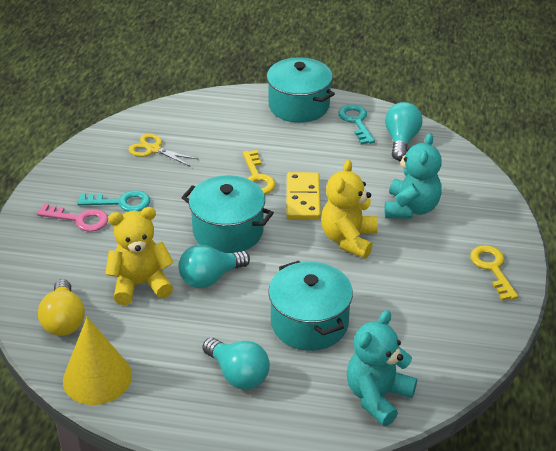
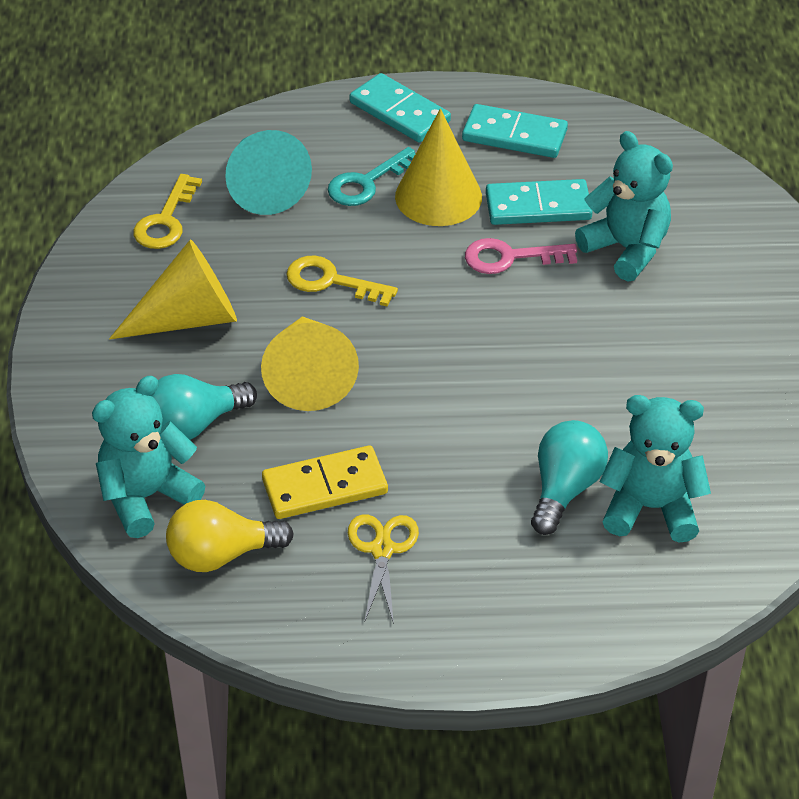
turquoise cone: none = 0 -> [225,130,312,215] = 1
turquoise domino: none = 0 -> [350,73,451,143] [462,104,568,158] [486,179,593,225] = 3
turquoise key: [77,190,150,212] [338,104,375,145] = 2 -> [328,147,416,206] = 1
turquoise light bulb: [178,244,250,288] [202,338,270,389] [385,102,422,160] = 3 -> [152,374,257,440] [531,420,608,535] = 2
turquoise pot: [182,175,274,253] [265,57,335,123] [268,261,353,351] = 3 -> none = 0
turquoise teddy bear: [347,310,417,426] [385,133,442,219] = 2 -> [92,376,205,538] [575,131,673,281] [600,395,711,542] = 3
yellow cone: [63,317,132,405] = 1 -> [109,240,237,339] [261,316,359,411] [395,109,482,226] = 3
yellow teddy bear: [105,207,174,305] [321,160,378,258] = 2 -> none = 0

